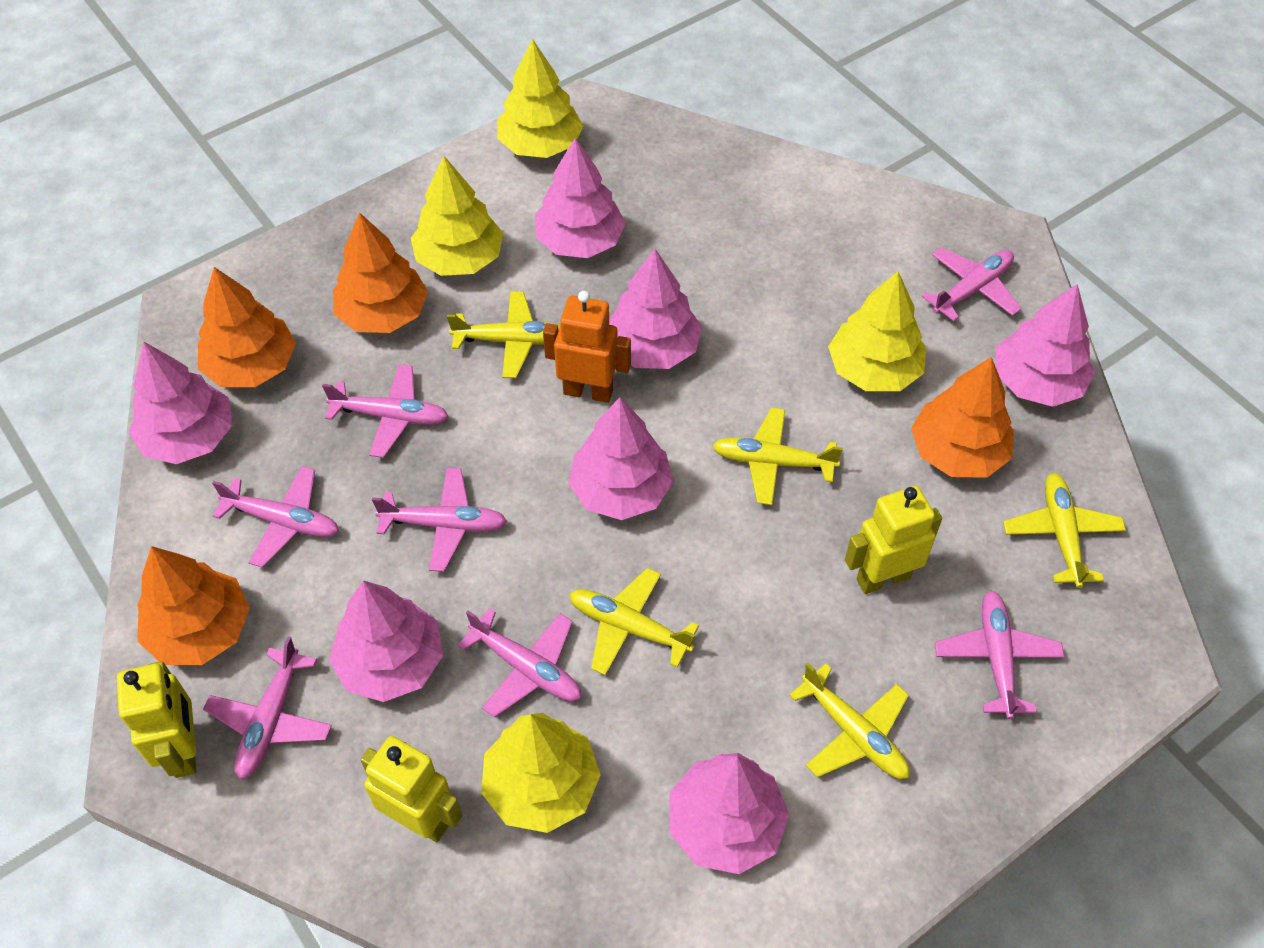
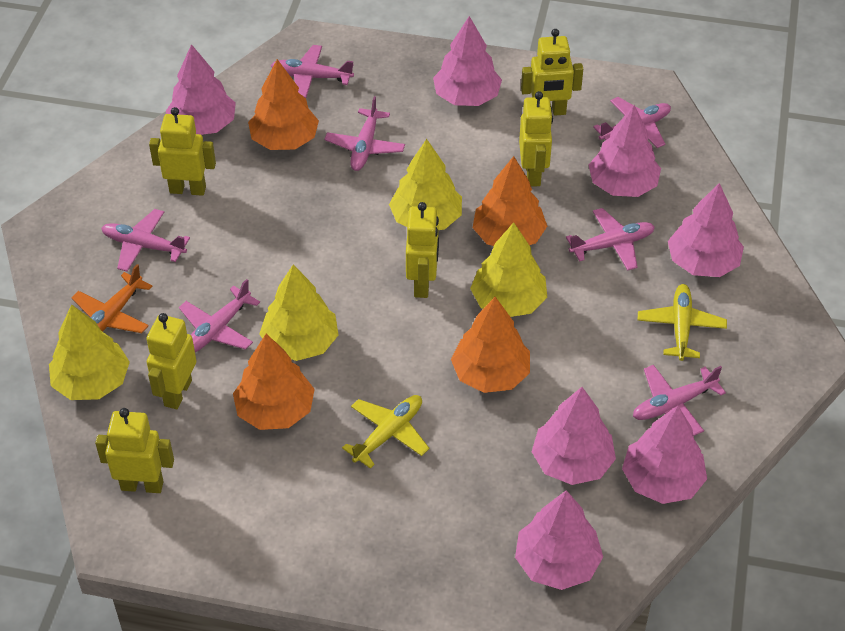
orange plane: none = 0 -> [72,264,152,333] = 1
orange robot: [543,291,631,403] = 1 -> none = 0
yellow plane: [447,292,560,378] [569,568,699,675] [712,407,843,505] [789,663,910,779] [1003,473,1126,588] = 5 -> [342,395,429,469] [637,284,727,361] = 2
yellow robot: [117,661,196,778] [361,736,462,842] [845,486,942,594] = 3 -> [95,408,174,493] [146,313,196,409] [149,107,216,196] [406,202,439,298] [519,91,553,186] [521,29,583,116] = 6

